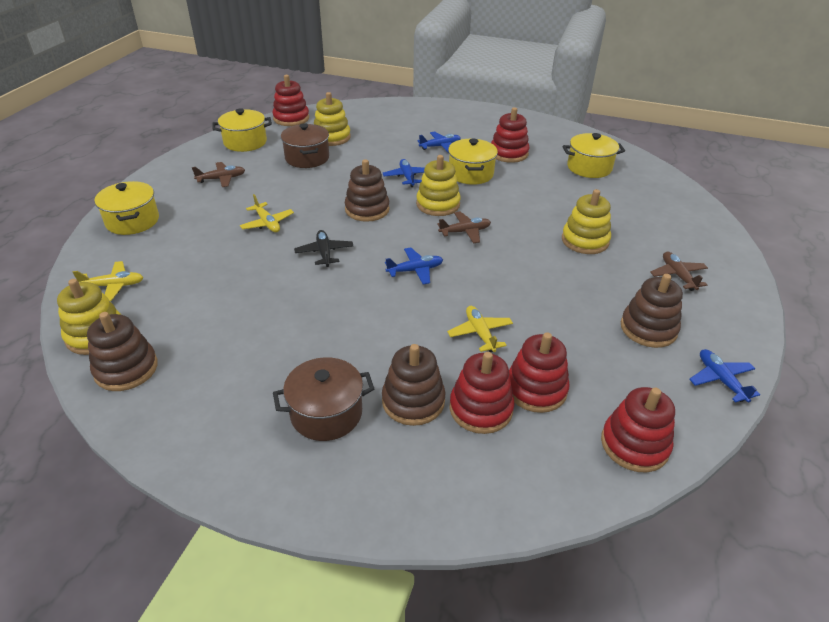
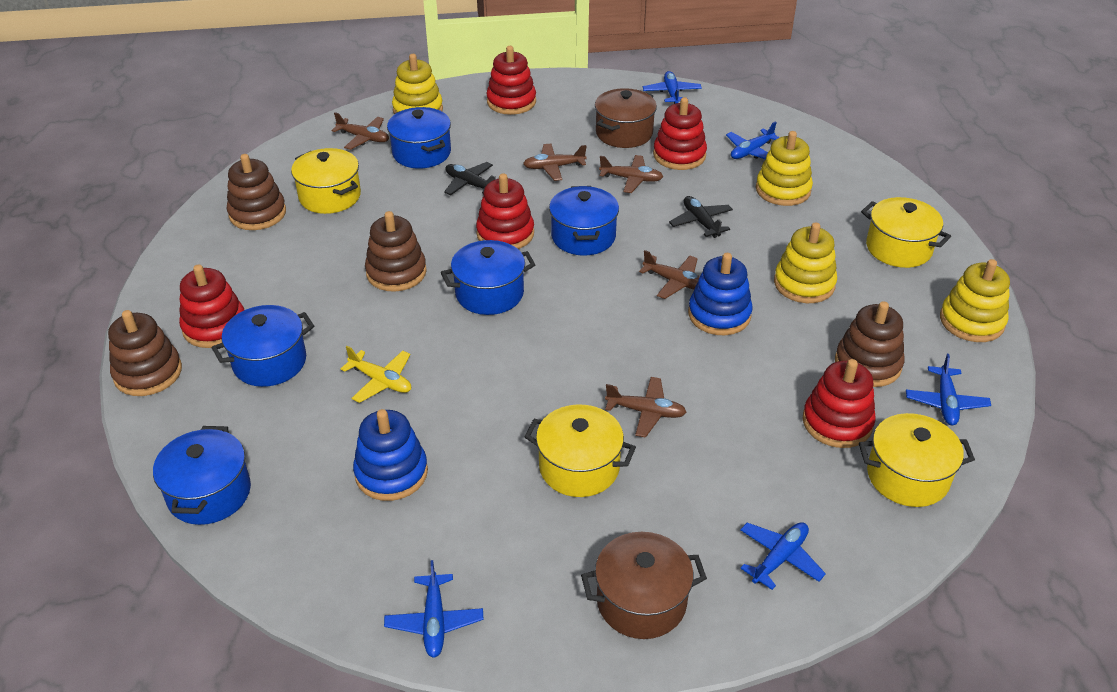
black plane: [294,230,353,267] = 1 -> [444,162,496,196] [669,196,733,238] = 2
blue plane: [383,159,425,187] [385,247,443,285] [417,132,461,153] [689,349,760,403] = 4 -> [384,560,483,658] [643,71,702,104] [726,121,780,160] [740,522,826,590] [906,354,991,425] = 5
blue pot: none = 0 -> [153,426,251,525] [212,305,314,387] [387,107,451,169] [441,240,535,315] [549,186,619,256] = 5
blue stacking toy: none = 0 -> [353,409,428,501] [688,253,753,335] = 2
brown plane: [192,162,245,187] [437,211,491,243] [650,252,708,291] = 3 -> [331,112,389,150] [523,143,586,181] [599,155,663,193] [605,377,686,438] [639,250,700,299] = 5
yellow plane: [73,261,144,301] [240,194,294,232] [447,306,513,352] = 3 -> [341,346,411,403] = 1

